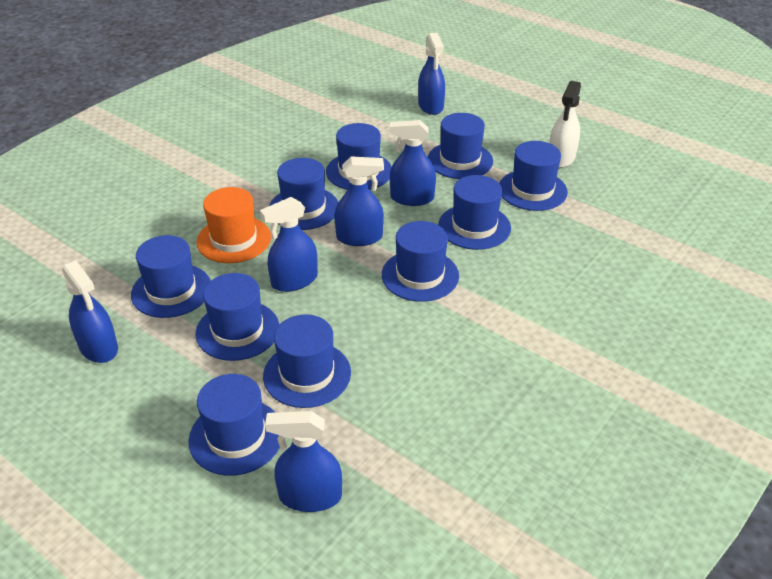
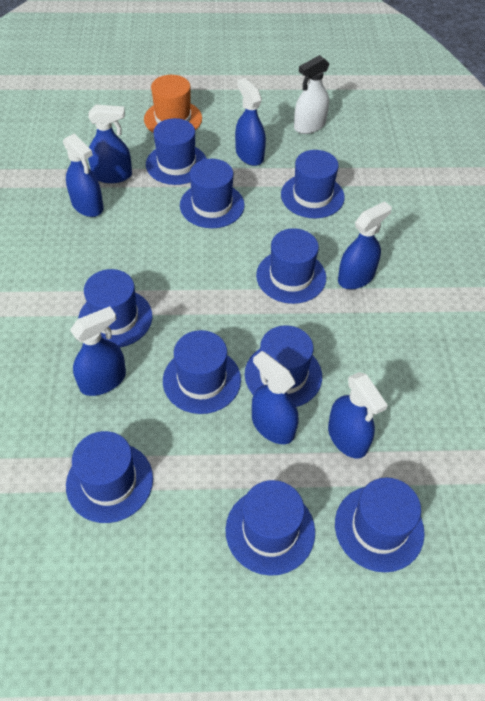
blue spray bottle: [62,260,118,363] [260,197,318,292] [265,411,342,512] [334,156,384,246] [389,120,436,206] [418,33,445,115] = 6 -> [63,133,104,217] [70,306,126,396] [88,105,132,183] [235,78,266,166] [252,351,298,444] [328,372,388,458] [338,201,392,289] = 7

